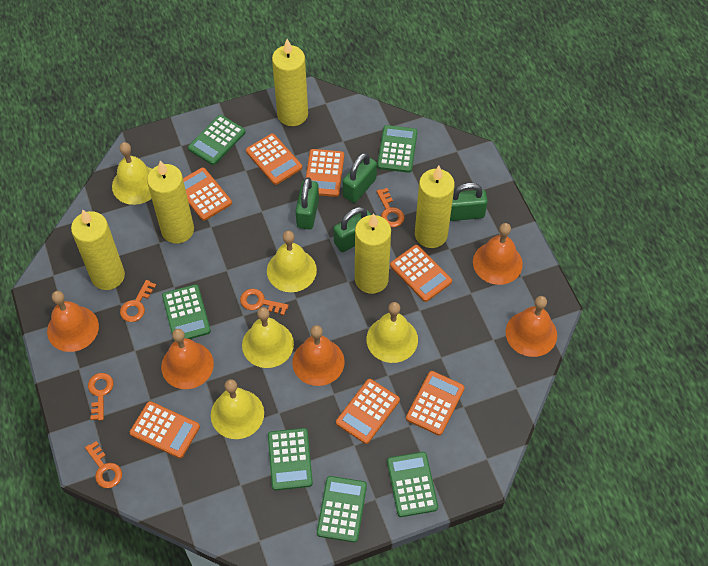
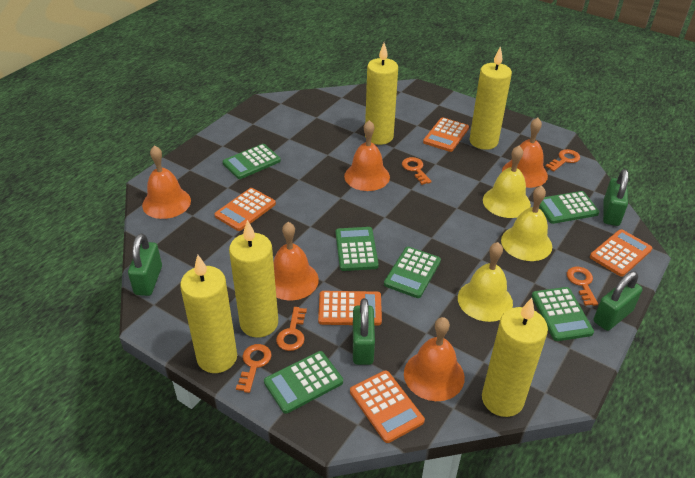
orange calculator: [130,401,200,458] [183,167,232,221] [246,133,302,185] [306,149,344,197] [336,379,400,444] [390,245,452,302] [406,371,465,436] = 7 -> [214,188,276,231] [318,291,382,326] [350,370,425,443] [423,117,469,152] [590,229,652,277] = 5
yellow bell: [112,142,152,205] [211,379,264,439] [242,307,294,368] [267,231,317,292] [366,302,418,363] = 5 -> [458,242,513,322] [483,146,531,218] [501,185,552,261] = 3

